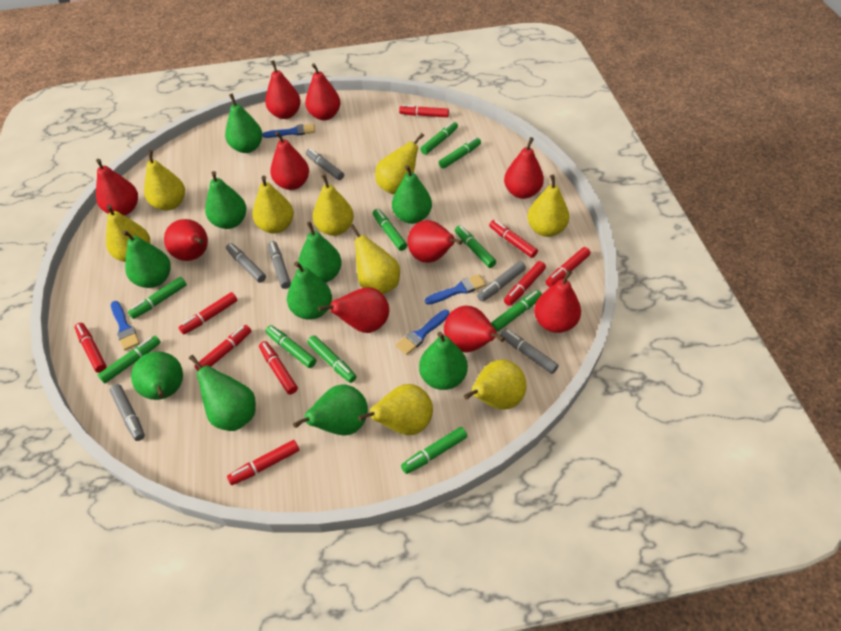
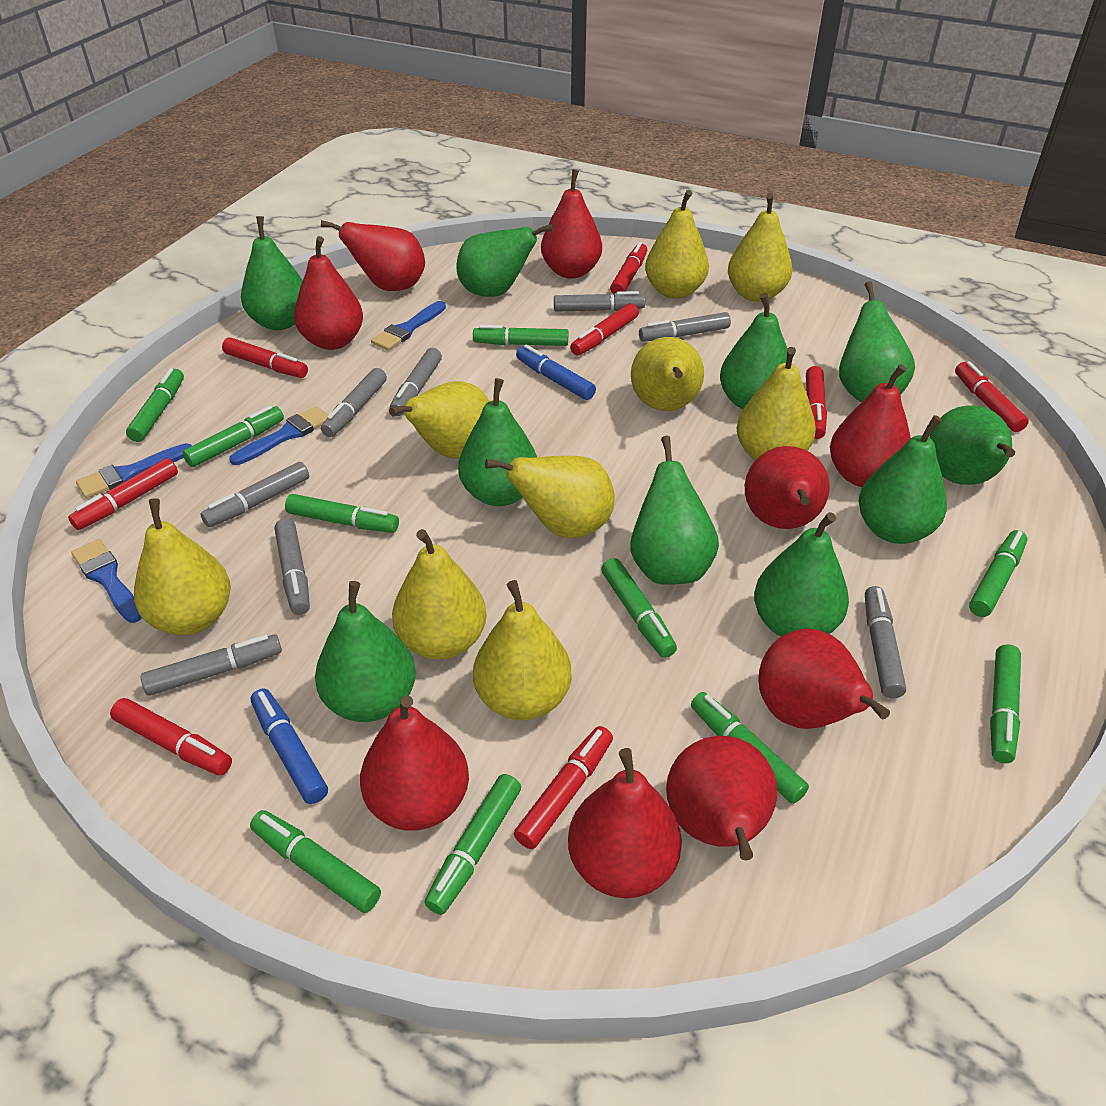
blue marker: none = 0 -> [251,689,328,804] [516,344,596,400] = 2
grey marker: [109,384,145,441] [226,243,266,283] [268,241,291,289] [306,148,344,180] [477,261,526,302] [500,329,559,374] = 6 -> [141,634,282,696] [200,462,309,527] [275,519,310,615] [321,368,387,437] [390,348,442,416] [554,291,645,312] [639,312,731,342] [865,586,906,699] = 8
red marker: [75,323,107,373] [178,292,237,335] [195,325,251,371] [227,440,299,485] [259,341,298,394] [399,105,449,117] [489,220,538,258] [504,261,546,306] [546,247,591,287] = 9 -> [68,458,178,530] [110,698,232,775] [222,337,308,378] [514,726,613,849] [570,303,639,356] [610,242,647,295] [806,366,827,439] [955,361,1029,432] = 8
red pear: [96,159,138,216] [164,219,208,261] [265,60,301,119] [270,132,309,190] [305,63,341,120] [318,287,389,333] [407,220,463,263] [444,306,505,352] [504,137,544,199] [534,270,581,333] = 10 -> [294,236,363,350] [321,220,425,291] [360,695,469,831] [541,169,602,278] [568,748,682,898] [666,736,777,861] [745,446,829,529] [758,629,890,729] [830,364,911,487] = 9

